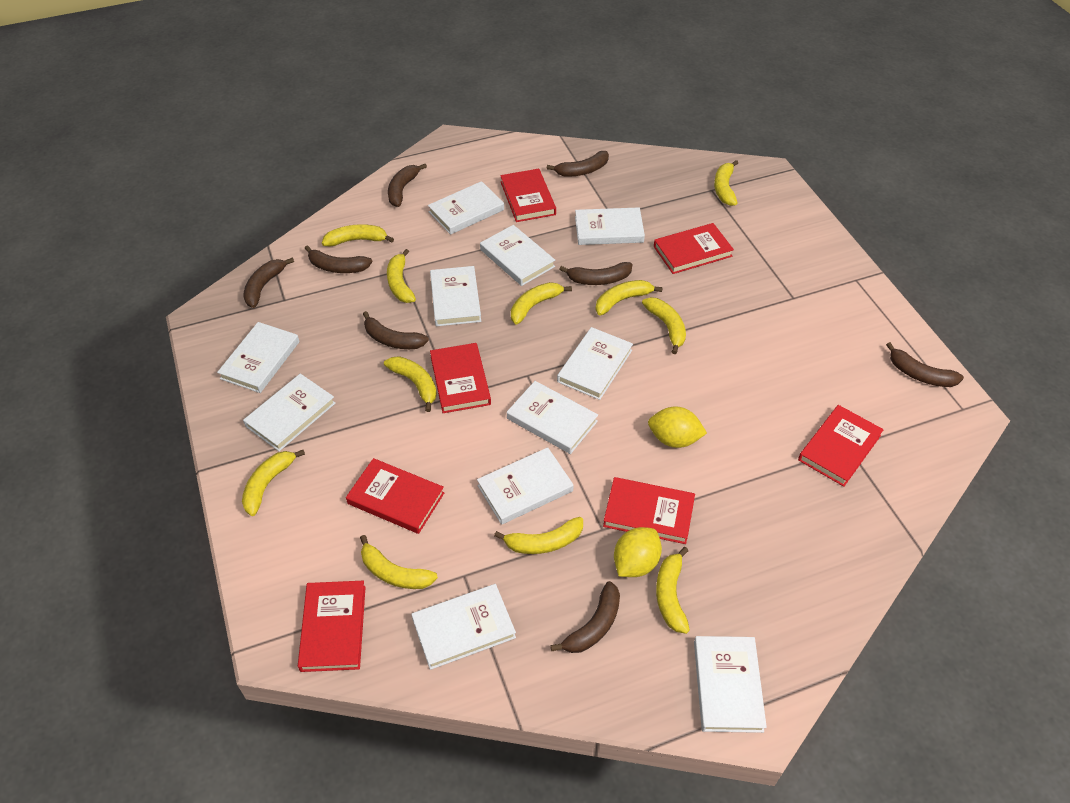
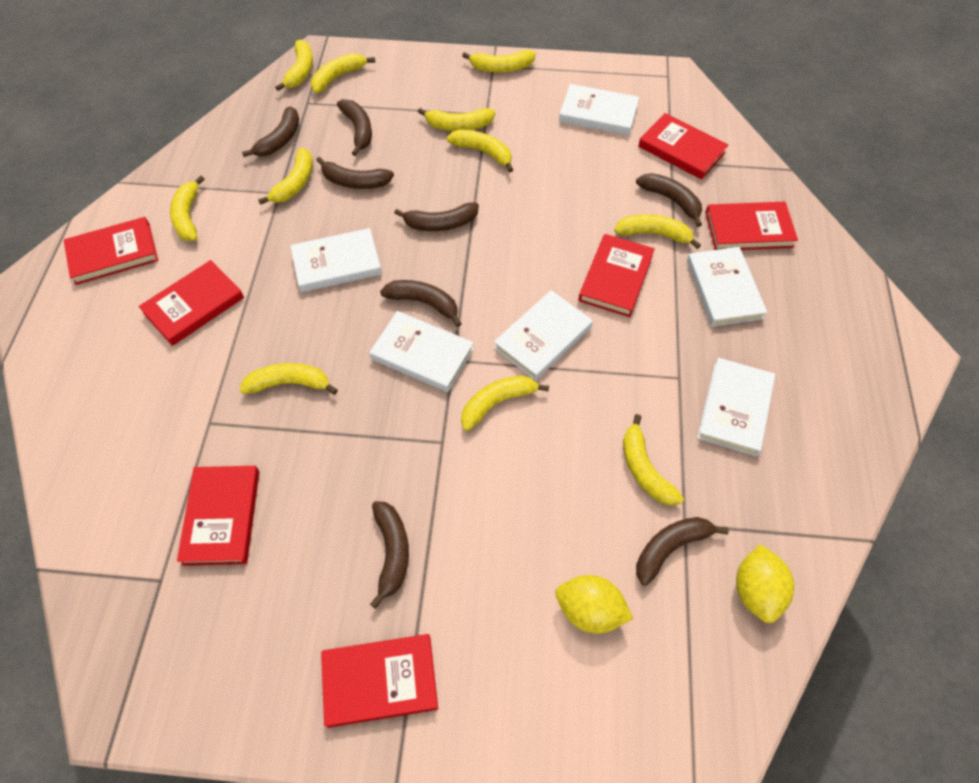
white book: [217,322,300,393] [243,374,336,451] [411,584,516,670] [428,181,504,235] [430,266,481,326] [477,447,574,525] [480,225,555,286] [507,381,598,454] [557,327,633,400] [575,207,645,245] [694,636,767,733] = 11 -> [290,228,382,292] [369,311,474,392] [494,290,593,381] [559,84,639,136] [687,247,767,327] [697,358,775,456] = 6

